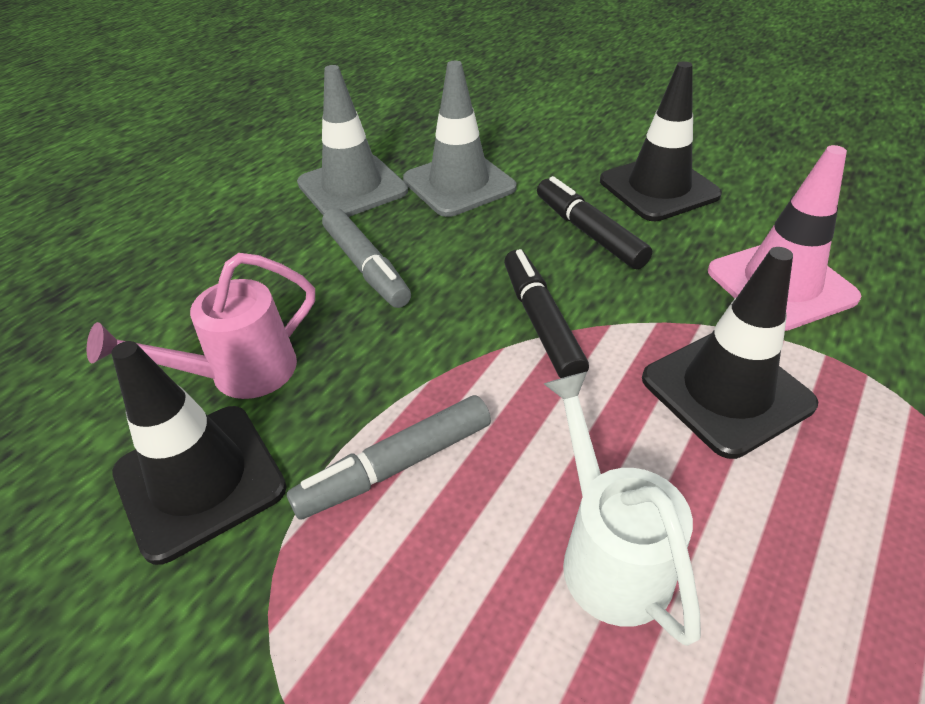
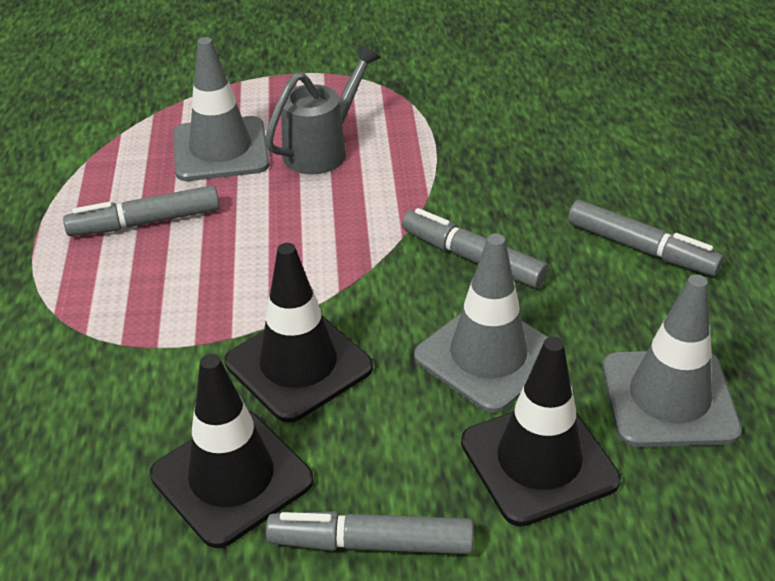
black marker: [504,249,589,378] [537,176,652,269] = 2 -> none = 0
grey marker: [287,395,491,520] [322,208,411,308] = 2 -> [63,185,220,236] [266,511,474,554] [402,208,548,288] [568,200,724,276] = 4
grey traffic cone: [297,65,408,217] [403,61,516,217] = 2 -> [173,37,270,181] [414,233,549,413] [602,274,742,447] = 3
grey watering can: none = 0 -> [265,44,381,175] = 1
pink traffic cone: [708,145,861,331] = 1 -> none = 0
pink watering can: [87,253,315,399] = 1 -> none = 0
white watering can: [544,372,701,646] = 1 -> none = 0

